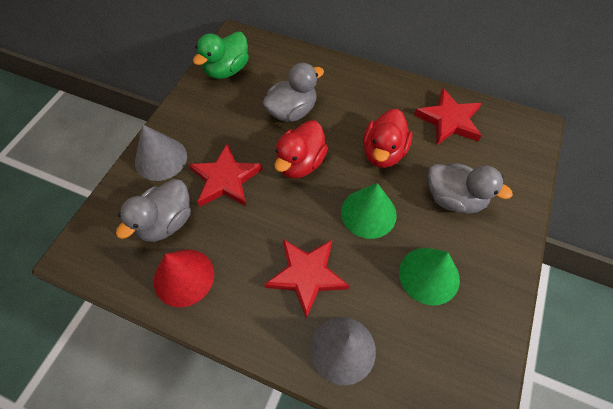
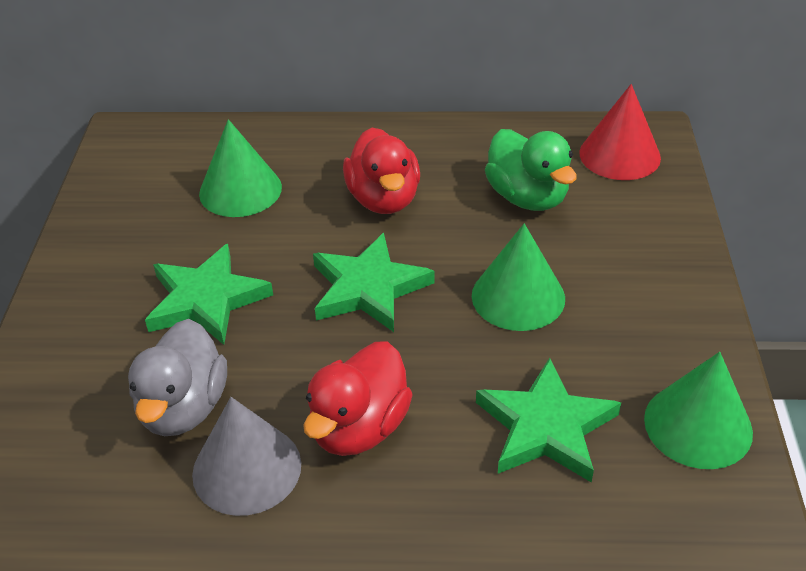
green cone: [341,183,397,239] [399,248,460,305] = 2 -> [199,119,282,217] [472,223,565,331] [644,352,753,469] = 3
green star: none = 0 -> [145,244,273,345] [313,233,434,332] [476,358,621,483] = 3
grey cone: [135,124,187,181] [310,317,376,385] = 2 -> [192,397,301,516] = 1
grey duck: [116,179,191,242] [263,63,324,122] [428,163,513,214] = 3 -> [128,319,227,436] = 1
red star: [189,143,263,207] [264,239,349,319] [414,89,482,145] = 3 -> none = 0

